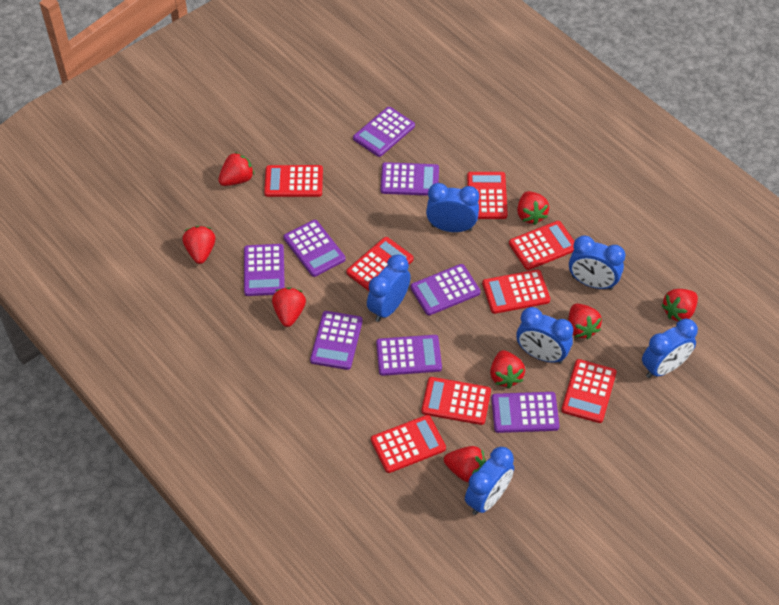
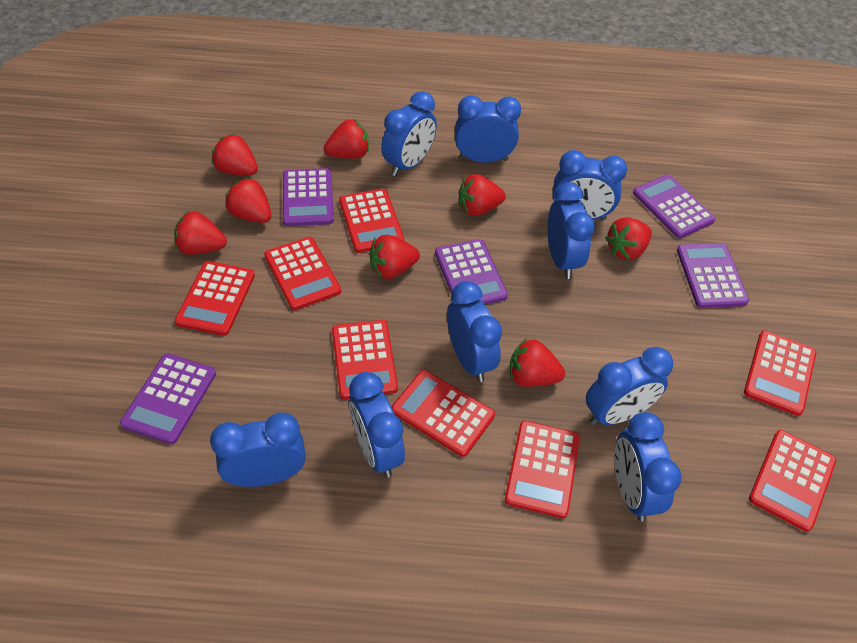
blue clock: [367,255,411,322] [426,183,479,232] [465,447,514,515] [516,307,573,364] [569,235,625,290] [642,319,698,378] = 6 -> [210,413,306,487] [349,372,405,478] [381,91,437,176] [447,281,502,382] [455,95,521,163] [547,182,595,279] [553,150,627,220] [586,347,673,425] [614,412,681,522] = 9
purple calculator: [244,244,285,296] [284,220,346,277] [310,311,363,370] [353,107,415,157] [376,335,442,376] [381,162,439,196] [410,264,480,315] [491,392,559,433] = 8 -> [120,353,216,444] [283,168,334,226] [435,239,508,305] [633,175,715,238] [677,243,749,308] = 5

